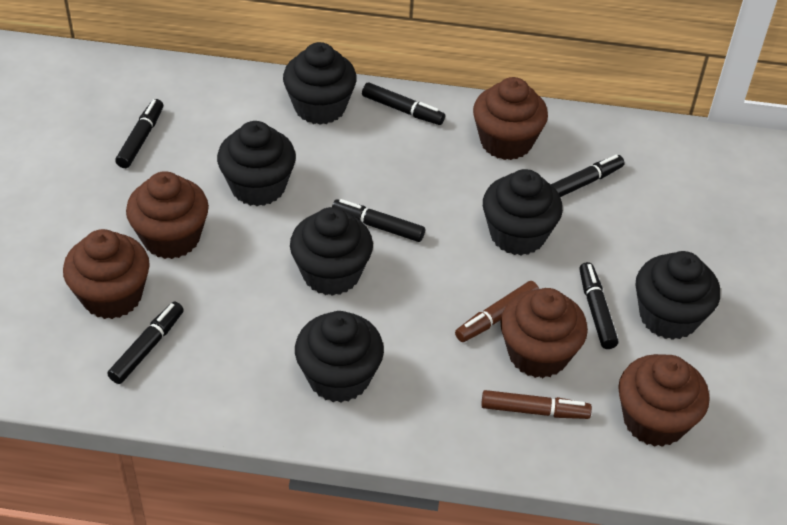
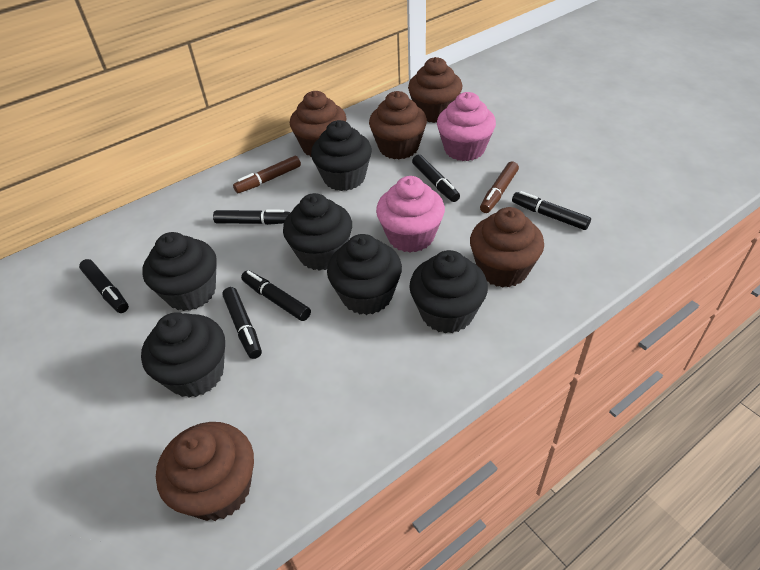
pink cupcake: none = 0 -> [376,176,445,253] [437,92,496,161] = 2

